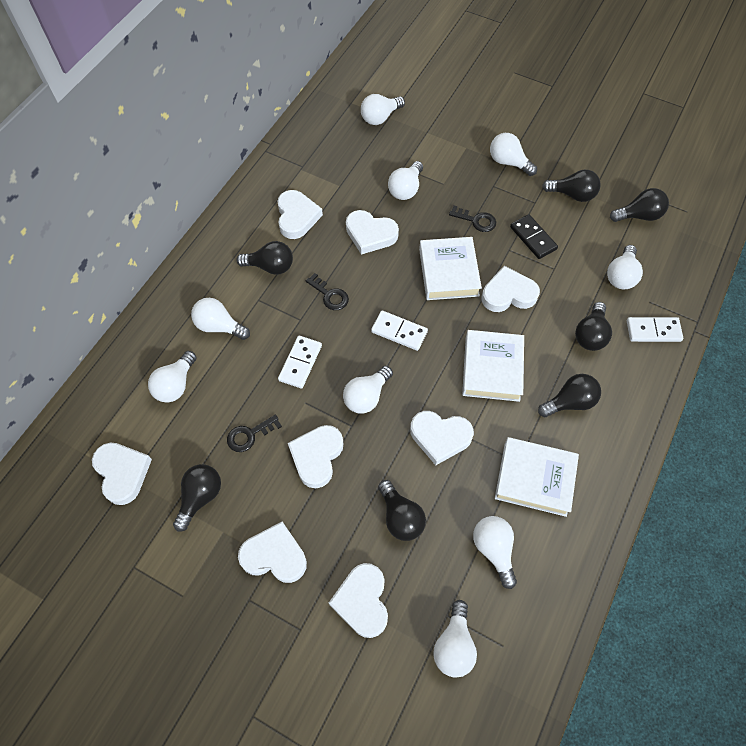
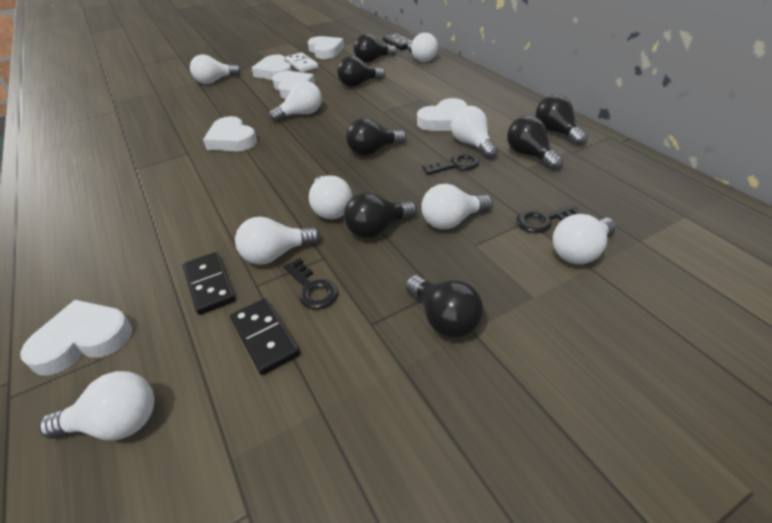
black domino: [510,214,558,259] = 1 -> [183,252,236,315] [230,298,300,375] [383,33,413,50] = 3
white book: [419,237,482,300] [462,330,524,402] [495,437,579,517] = 3 -> none = 0
white domino: [278,336,322,389] [371,311,428,351] [627,317,683,342] = 3 -> [286,52,318,72] = 1
white heart: [92,443,152,505] [238,522,307,583] [277,190,323,239] [288,425,344,488] [329,563,388,638] [346,210,399,255] [410,411,474,465] [482,266,540,312] = 8 -> [20,300,132,376] [203,116,257,151] [252,55,292,80] [272,71,315,99] [308,36,344,59] [417,98,467,131] = 6

